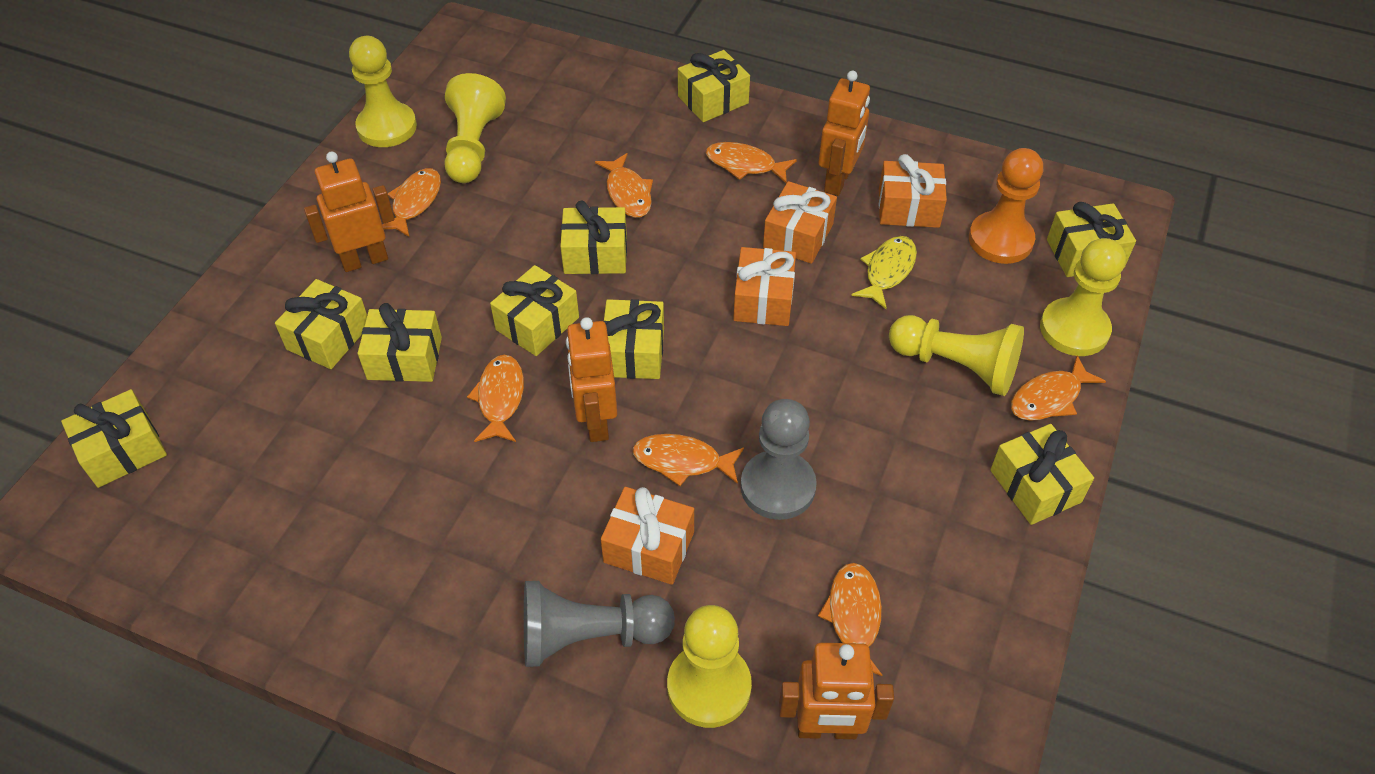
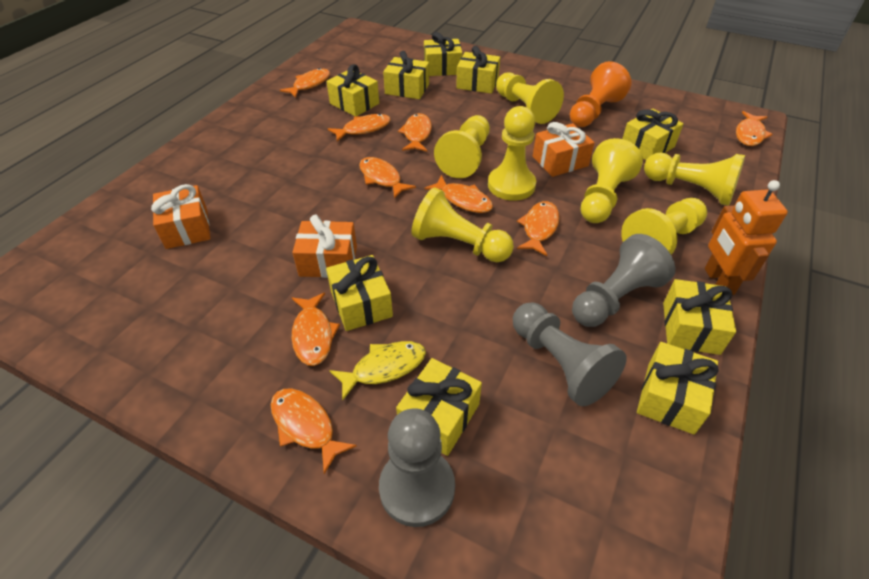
grey pawn: [524,581,675,667] [741,399,817,520] = 2 -> [379,408,455,527] [513,302,626,406] [572,234,675,327] = 3
orange fish: [382,168,441,237] [467,355,524,442] [595,153,653,218] [632,434,744,486] [706,142,797,183] [818,563,882,676] [1011,355,1106,421] = 7 -> [271,389,357,474] [280,68,330,98] [292,292,340,366] [328,114,391,142] [359,157,416,199] [398,113,432,152] [424,175,493,213] [517,201,559,256] [736,111,773,146] = 9
orange gift: [601,487,694,585] [733,247,796,326] [763,181,837,264] [879,154,947,228] = 4 -> [151,184,210,249] [292,215,357,278] [533,122,595,177] = 3
orange robot: [304,152,395,272] [566,317,617,442] [779,643,894,739] [818,71,870,196] = 4 -> [705,180,788,295] = 1
yellow pawn: [349,36,417,147] [444,73,506,183] [667,605,752,728] [889,315,1024,396] [1040,238,1126,356] = 5 -> [412,187,514,262] [434,115,490,178] [488,106,536,201] [496,73,564,124] [581,138,643,223] [621,198,707,255] [644,152,745,206] = 7

